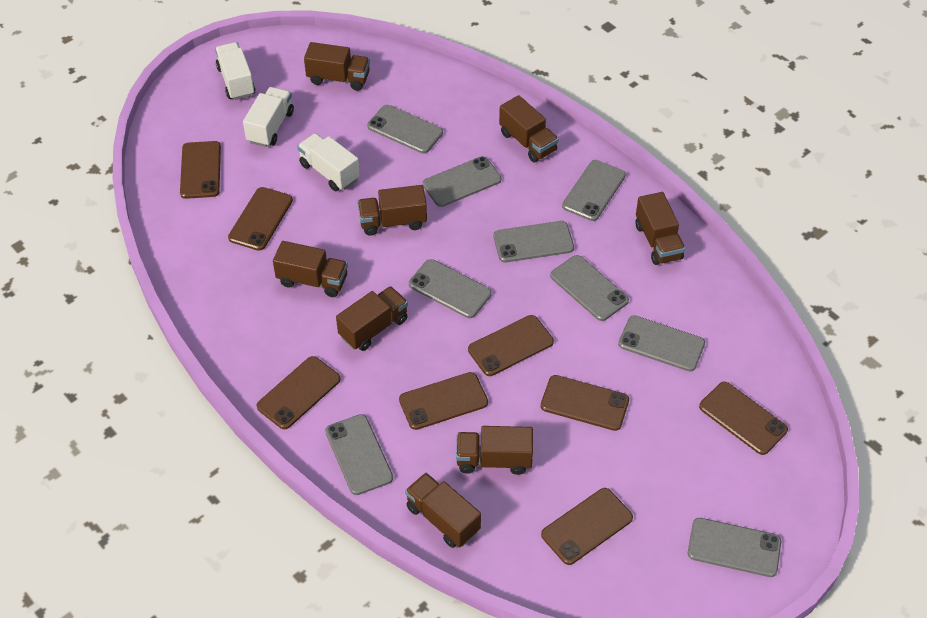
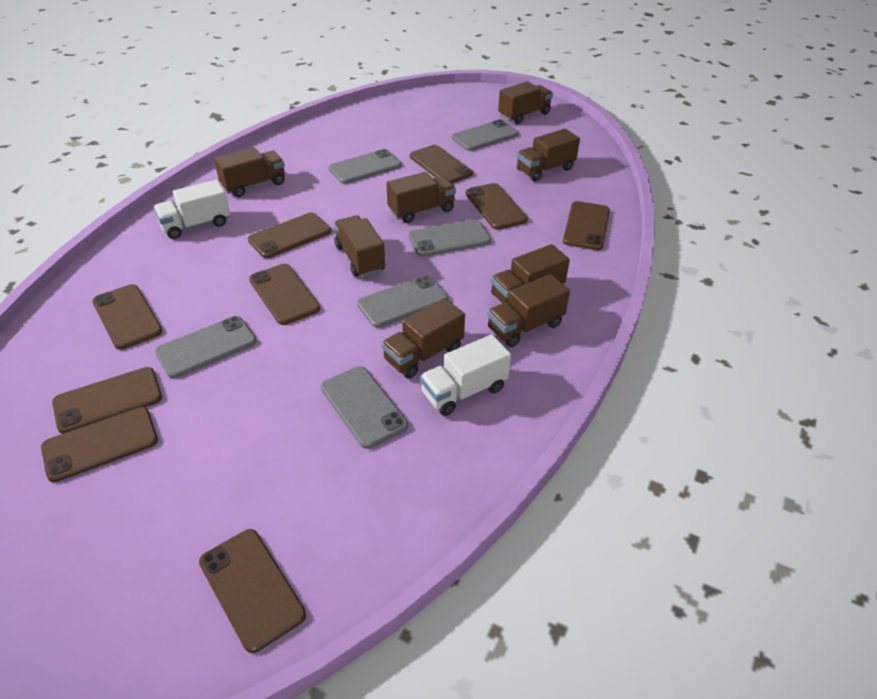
brown phone: [180,141,221,199] [228,187,293,251] [257,356,341,429] [399,372,488,430] [468,315,554,376] [541,375,629,431] [541,488,633,565] [699,382,788,455] = 8 -> [41,407,158,482] [52,367,162,434] [92,284,163,350] [199,529,306,653] [248,212,331,258] [249,264,320,325] [410,145,473,184] [466,183,528,230] [563,201,610,250] = 9
grey phone: [325,414,393,495] [367,105,443,153] [409,259,492,318] [423,156,501,207] [493,221,574,262] [550,255,629,321] [562,160,626,221] [618,315,705,371] [688,518,781,577] = 9 -> [155,316,256,378] [321,366,408,449] [329,149,402,184] [357,275,448,328] [409,219,491,257] [452,119,519,151] = 6
white truck: [215,42,255,100] [243,87,294,147] [297,133,360,191] = 3 -> [153,180,230,239] [420,334,511,416] = 2

